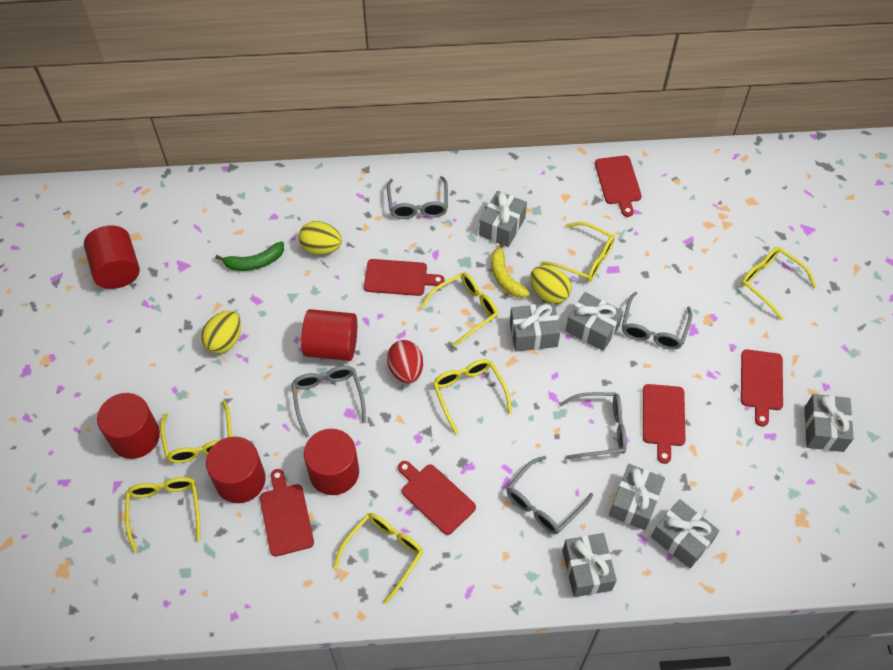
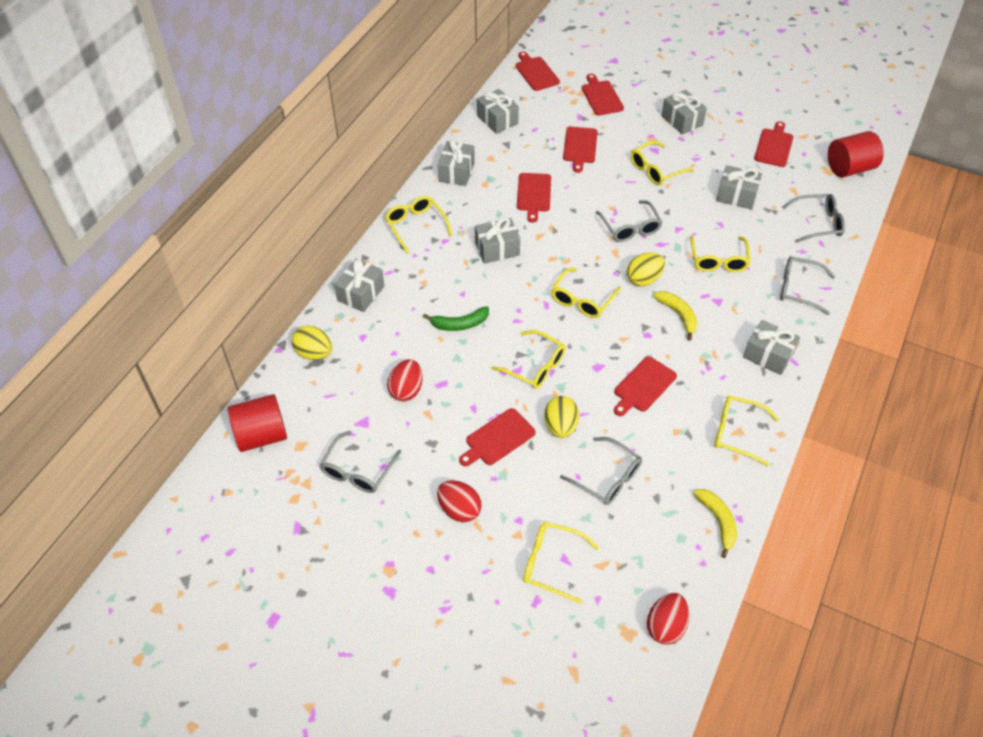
red cutting board: [260,469,314,557] [364,259,445,296] [398,461,476,535] [595,156,642,217] [643,384,686,464] [741,349,783,426] = 6 -> [459,408,536,466] [515,52,560,91] [517,173,551,223] [563,127,598,173] [582,74,624,116] [614,356,677,416] [754,122,793,167] = 7
red cylinder: [84,226,140,289] [97,393,160,459] [206,436,266,503] [301,309,357,361] [304,429,359,495] = 5 -> [228,394,287,452] [828,131,884,177] = 2
red egg: [387,340,423,384] = 1 -> [387,359,423,401] [437,480,482,523] [647,593,689,645] = 3
yellow banana: [491,241,530,298] = 1 -> [653,291,698,341] [693,489,737,558] = 2

